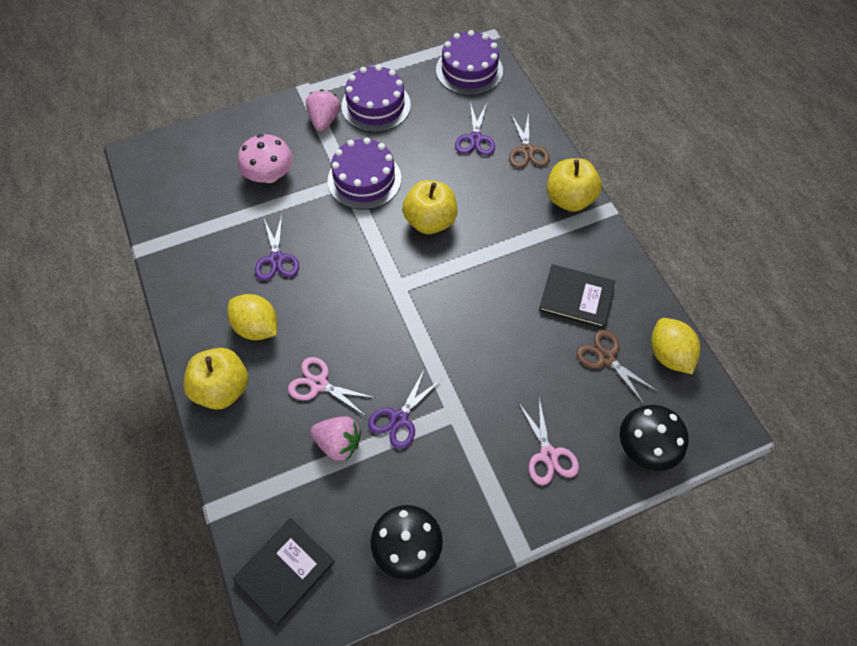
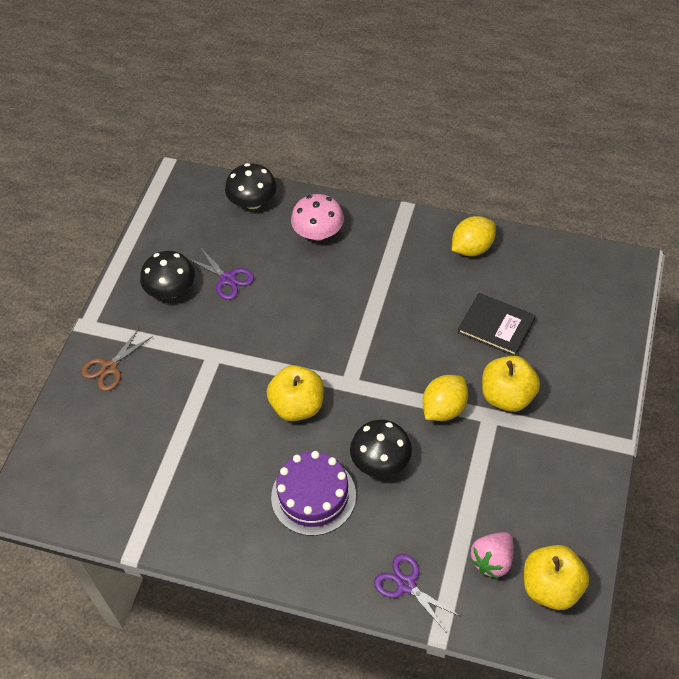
black book: [233,518,335,625] [539,264,615,328] = 2 -> [458,293,536,356] = 1
black mushroom: [370,505,443,580] [620,405,689,471] = 2 -> [140,251,195,299] [225,163,277,209] [350,420,412,477] = 3
brown scissors: [509,112,550,168] [576,330,658,404] = 2 -> [81,328,153,391] = 1
pink scissors: [288,357,375,415] [518,398,579,485] = 2 -> none = 0
pink strawberry: [306,89,340,131] [310,417,361,461] = 2 -> [469,532,514,579] = 1
purple cake: [328,138,401,210] [341,65,411,132] [436,30,503,95] = 3 -> [271,451,356,536] = 1
purple scissors: [255,216,299,281] [368,368,443,449] [455,102,495,156] = 3 -> [187,247,254,300] [374,554,460,632] = 2

